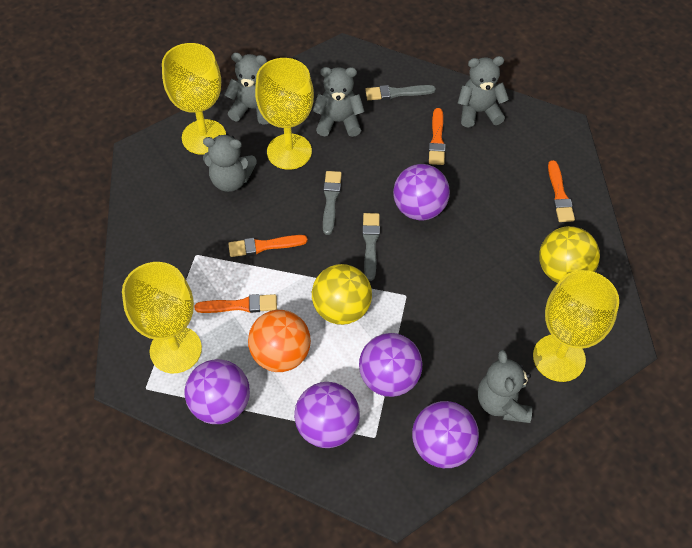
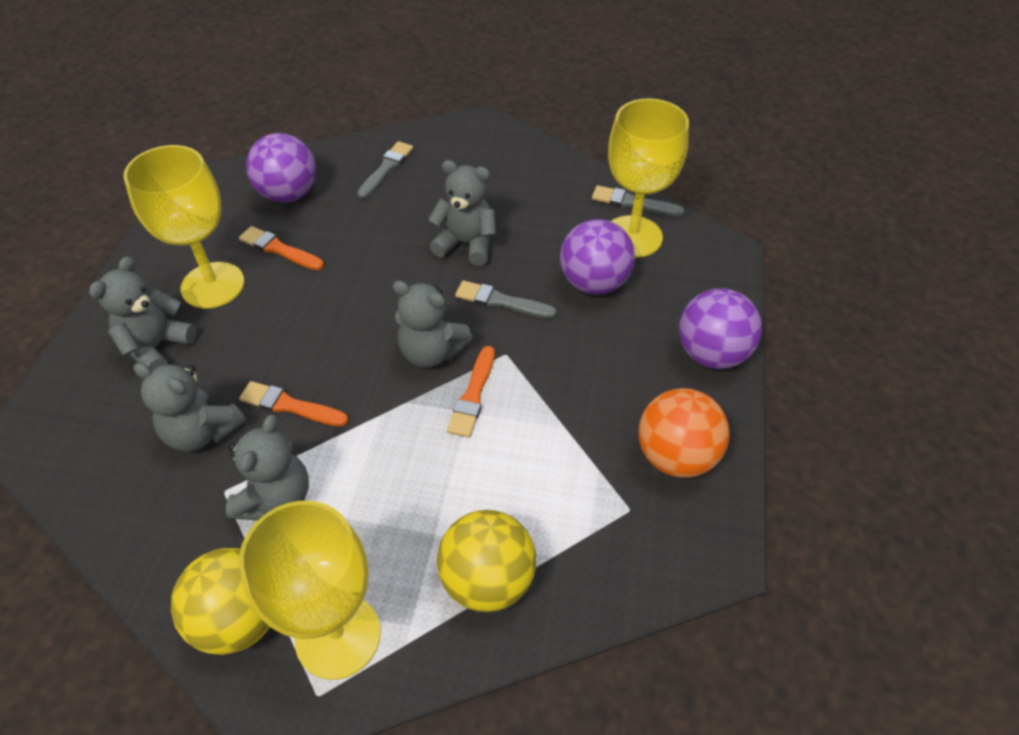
orange brush: [194,294,277,313] [228,235,308,257] [429,108,445,165] [548,160,575,222] = 4 -> [239,226,324,270] [239,381,348,427] [447,346,495,438] = 3
purple ball: [185,359,250,424] [294,382,360,448] [359,333,422,397] [393,164,450,220] [412,401,479,468] = 5 -> [246,133,316,203] [560,219,635,295] [679,288,762,369] = 3
yellow goblet: [122,262,202,373] [162,43,226,155] [255,58,314,170] [533,270,619,382] = 4 -> [123,145,245,308] [239,501,381,680] [608,98,689,258] = 3

